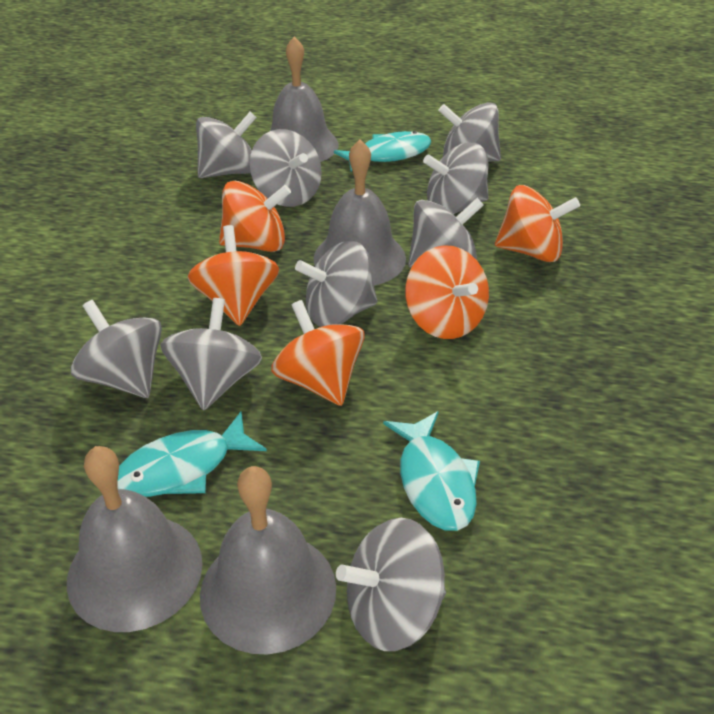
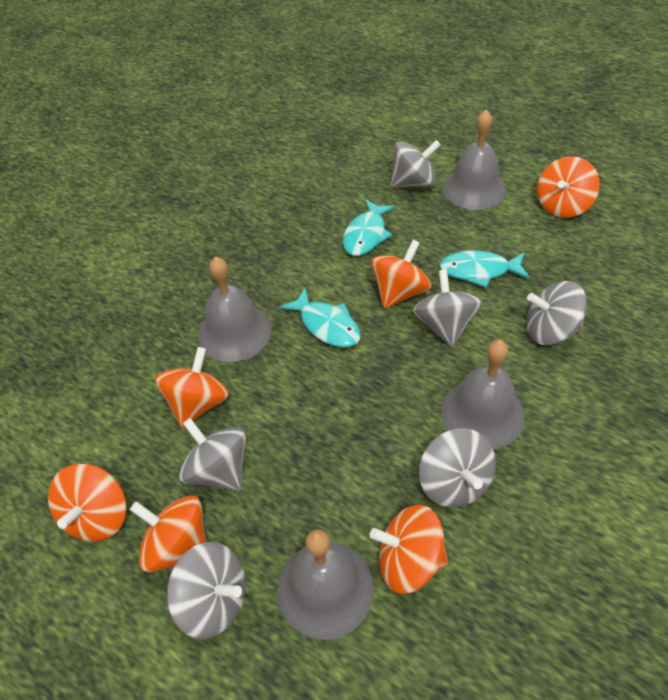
grey spinning top: [71,300,162,398] [161,298,262,411] [196,112,257,178] [250,129,322,207] [295,241,377,327] [336,518,446,651] [408,198,484,268] [423,143,489,214] [438,102,501,161] = 9 -> [167,542,246,639] [179,418,247,491] [390,140,441,188] [413,269,482,347] [419,428,496,507] [526,281,587,345] = 6
orange spinning top: [188,225,279,326] [219,181,291,252] [271,300,365,406] [405,245,489,339] [495,185,580,262] = 5 -> [48,464,127,541] [130,496,206,572] [155,347,229,428] [370,505,448,594] [371,240,431,309] [537,156,600,218] = 6

